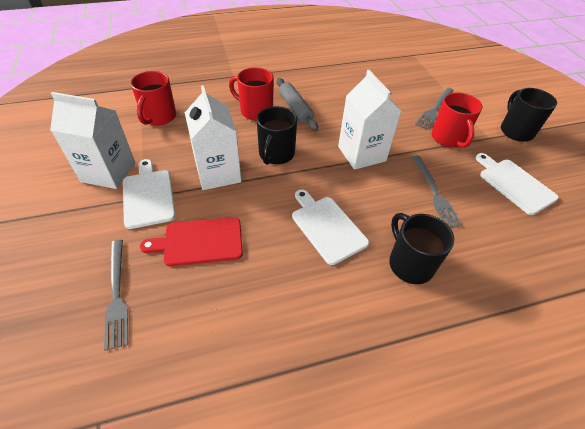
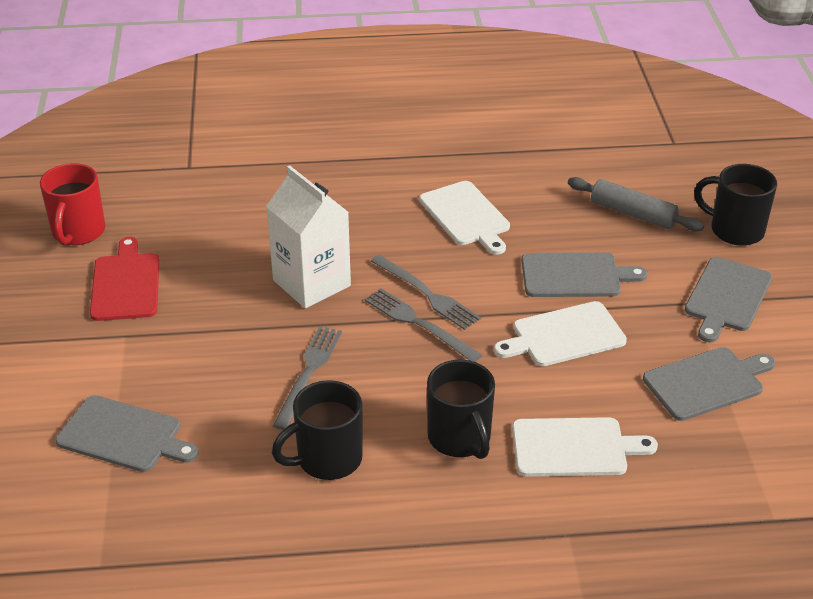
grey cutting board: none = 0 -> [55,395,199,472] [522,252,648,297] [643,347,775,421] [685,257,772,342] = 4
red mug: [130,71,176,126] [229,67,274,121] [431,92,482,148] = 3 -> [40,163,105,245] = 1
white carton: [50,92,135,189] [185,85,242,190] [338,70,402,170] = 3 -> [266,165,351,308] = 1

